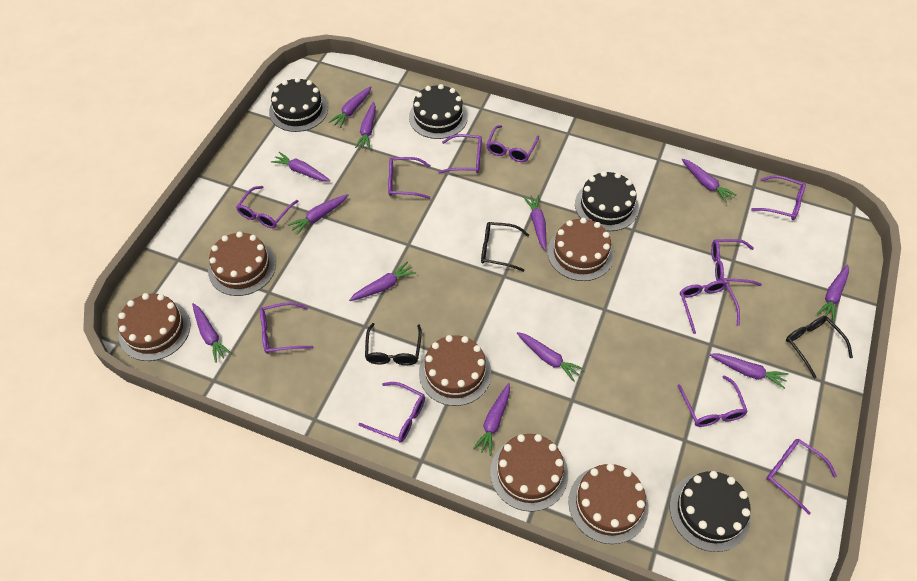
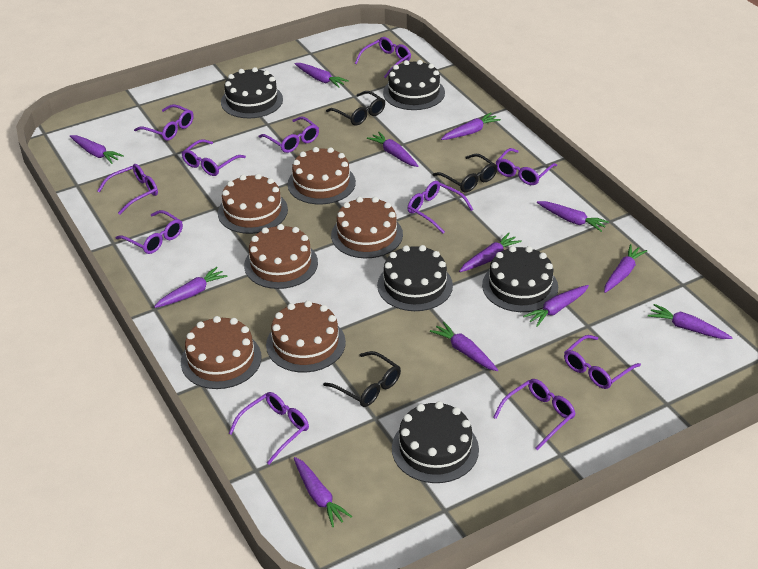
black cake: [269,77,328,132] [409,84,468,139] [575,171,639,231] [670,471,751,552] = 4 -> [221,67,283,118] [377,245,453,311] [383,60,445,110] [392,401,479,483] [482,246,558,312] = 5

